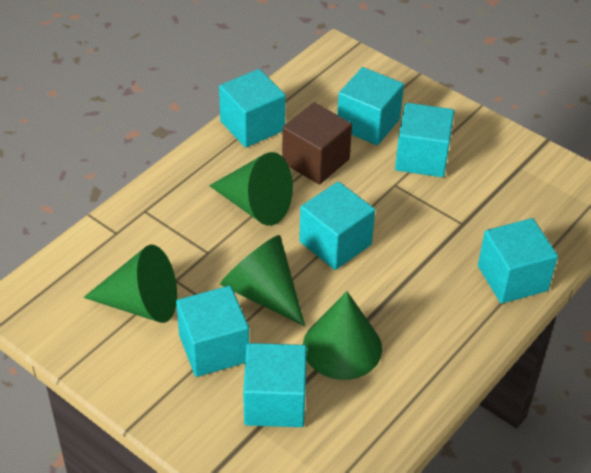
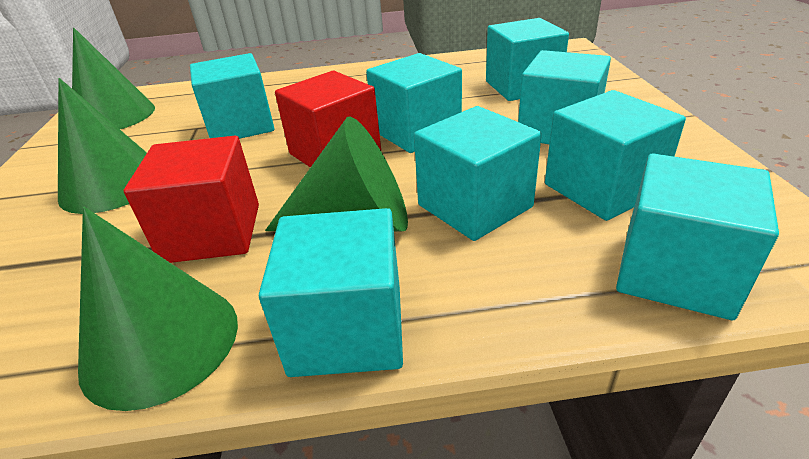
brown cube: [282,102,352,185] = 1 -> none = 0
red cube: none = 0 -> [124,136,259,263] [275,71,381,167] = 2
turquoise cube: [176,286,249,377] [219,69,286,148] [243,343,307,427] [299,181,375,270] [337,67,404,145] [395,103,454,177] [478,218,558,304] = 7 -> [190,53,274,139] [259,208,403,377] [366,53,462,153] [414,106,542,241] [486,18,569,101] [518,50,611,144] [545,90,686,221] [616,154,779,320] = 8

